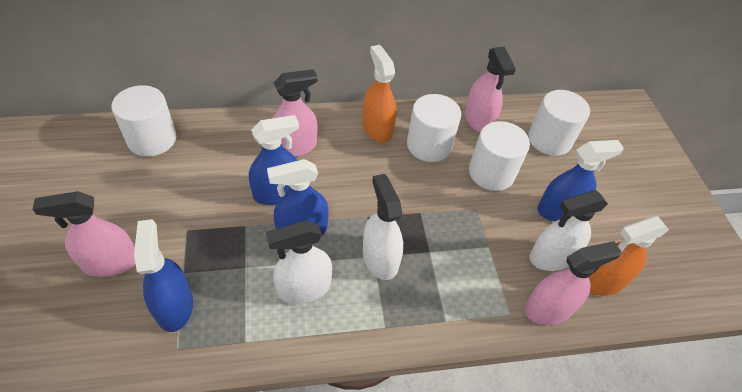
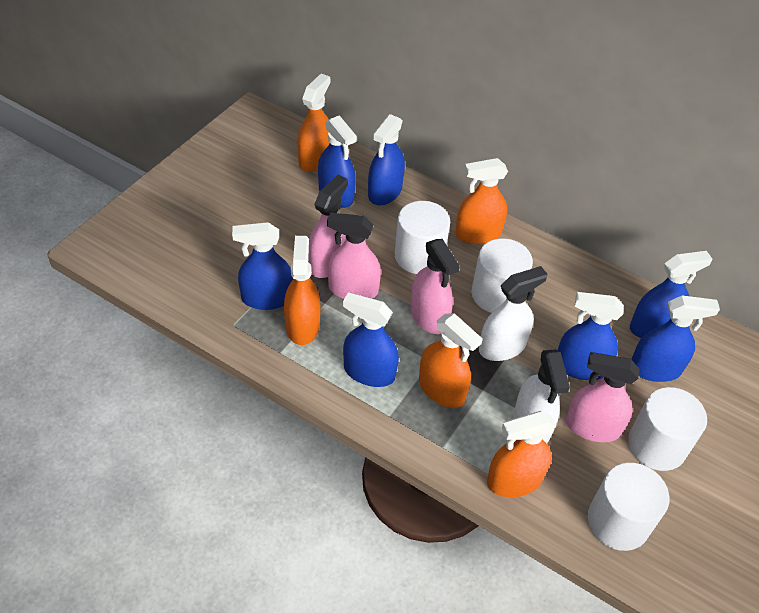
blue spray bottle: [134,219,193,332] [249,115,299,205] [267,159,329,235] [537,140,624,221] = 4 -> [232,222,293,310] [318,115,357,208] [343,292,399,387] [368,114,405,205] [558,292,624,380] [630,251,712,338] [631,296,720,382] = 7
orange spray bottle: [363,45,397,143] [588,216,669,296] = 2 -> [284,236,320,345] [297,74,331,172] [419,313,483,408] [455,158,508,244] [487,411,556,497] = 5
white spray bottle: [266,220,332,304] [363,174,403,280] [530,190,608,271] = 3 -> [479,266,548,361] [514,349,570,443] = 2

